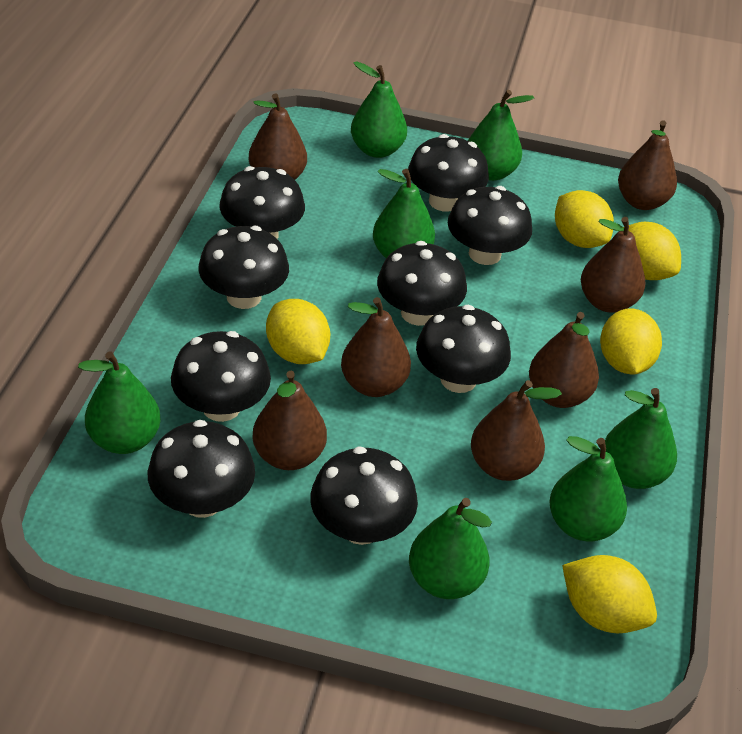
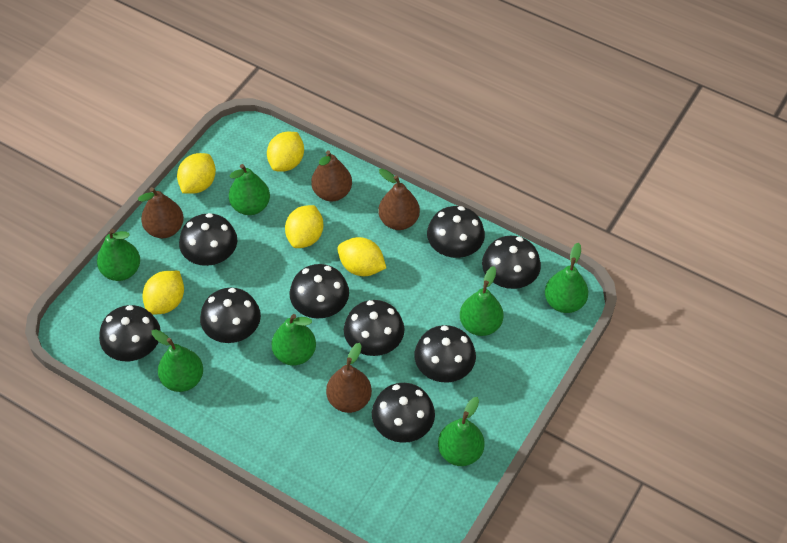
brown pear: [249,93,307,180] [252,371,327,470] [341,297,411,397] [471,380,562,481] [529,312,599,408] [581,217,645,313] [618,120,677,210] = 7 -> [138,187,184,238] [311,150,352,201] [326,343,372,413] [378,169,420,230] = 4

